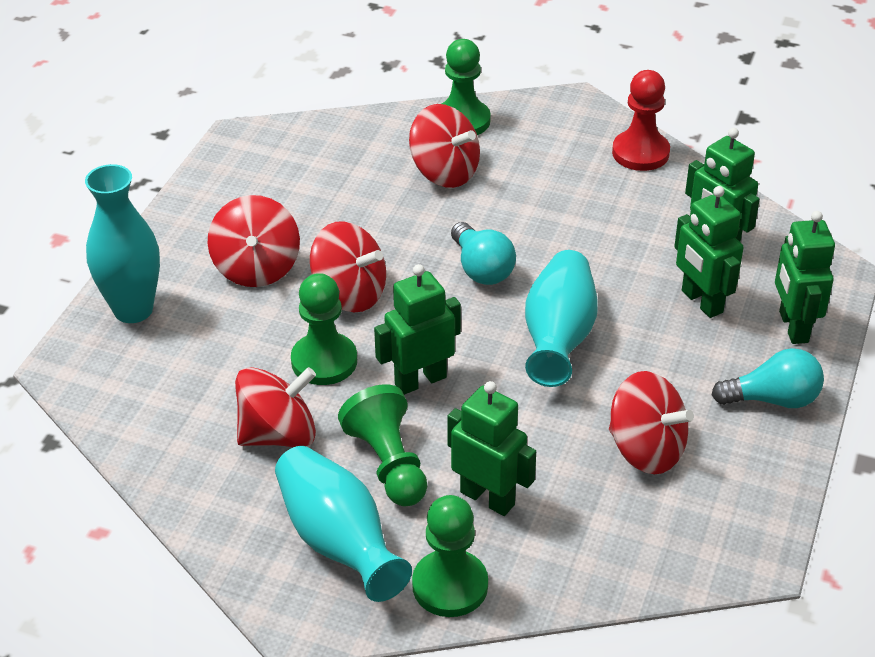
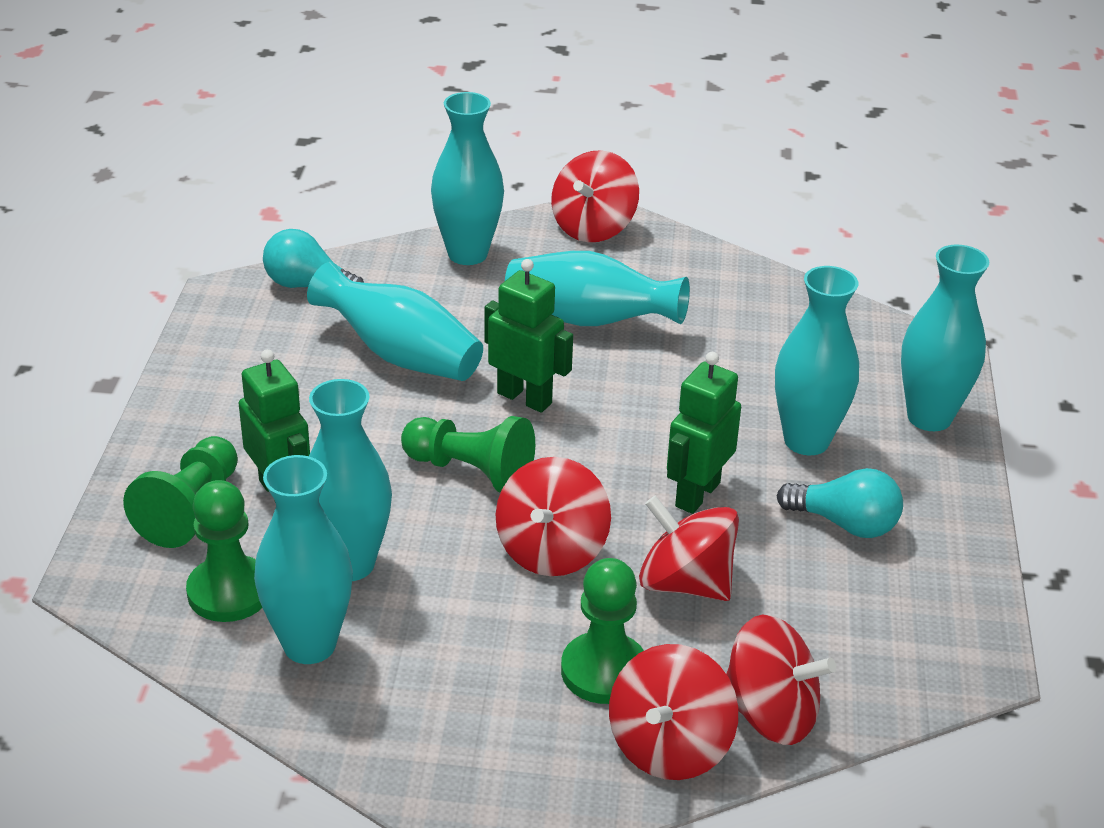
green robot: [374,264,461,395] [447,381,536,516] [674,186,744,318] [685,128,760,243] [775,211,835,344] = 5 -> [239,349,310,501] [484,259,573,413] [667,352,741,514] = 3
red pawn: [612,70,670,171] = 1 -> none = 0
turquoise vase: [85,164,160,323] [275,446,412,602] [525,250,598,387] = 3 -> [254,455,353,664] [307,262,483,381] [309,379,392,581] [431,92,504,265] [505,251,690,326] [775,266,859,455] [901,245,989,431] = 7

